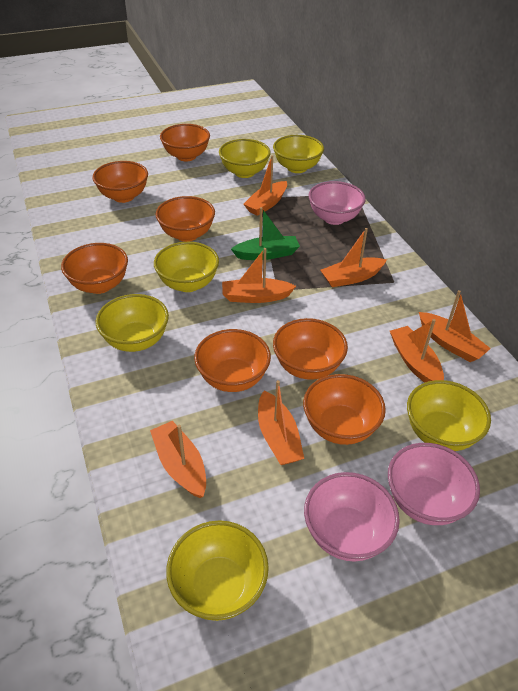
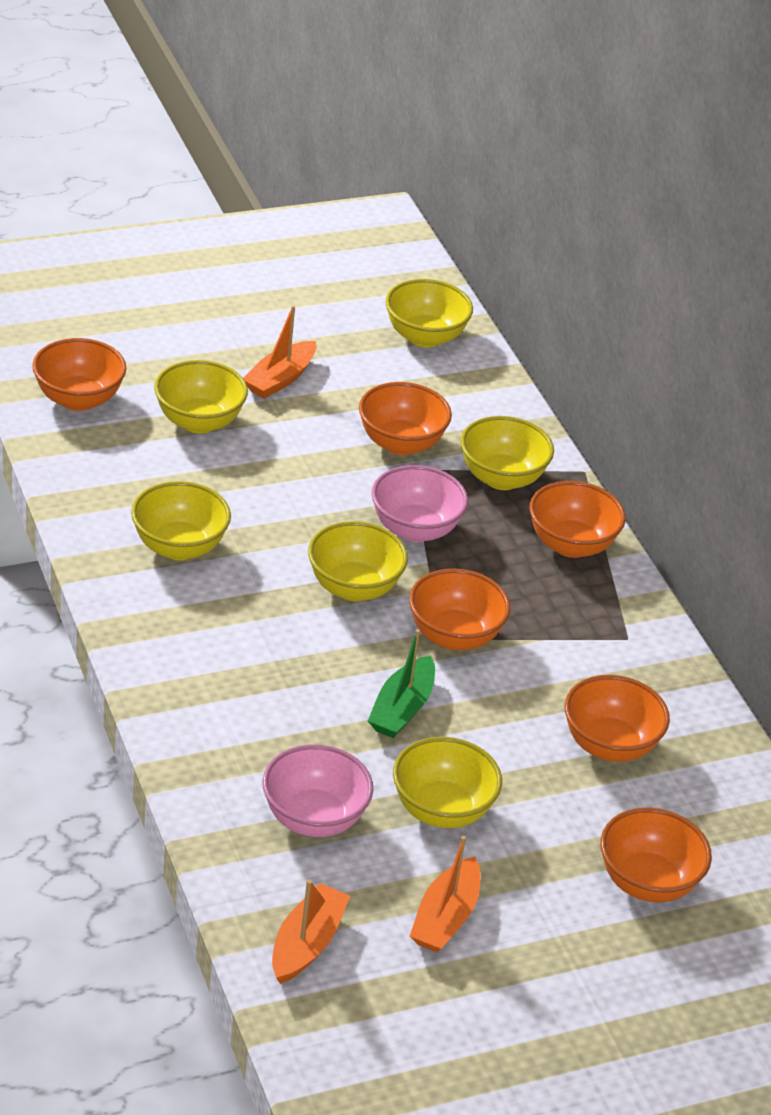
orange boat: [150,421,206,498] [222,248,296,303] [243,155,287,216] [258,380,304,465] [320,228,387,287] [390,319,444,383] [419,290,491,362] = 7 -> [243,305,316,399] [272,880,350,984] [410,836,481,953] = 3
orange bowl: [61,243,128,294] [92,161,148,203] [156,196,215,242] [160,124,210,161] [194,329,271,392] [273,318,348,380] [303,374,386,445] = 7 -> [32,338,126,411] [359,382,452,455] [409,569,510,650] [529,481,626,558] [565,675,670,762] [600,807,712,902] = 6
pink bowl: [304,472,400,562] [308,181,366,225] [388,443,480,525] = 3 -> [262,744,373,837] [371,465,468,542] = 2

